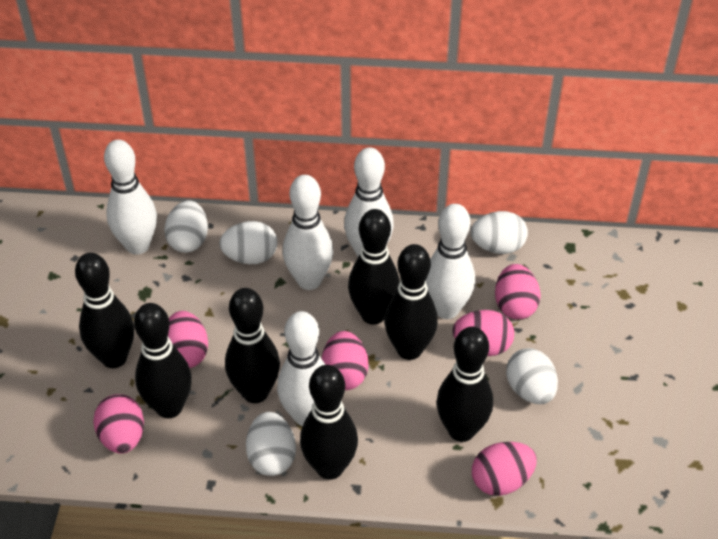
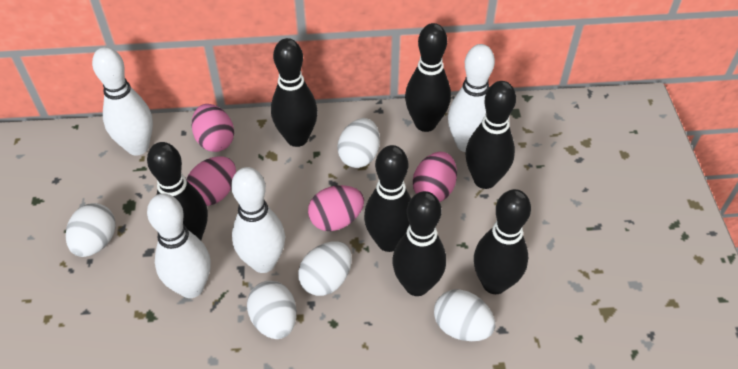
pink egg: [93,394,144,454] [168,311,208,368] [321,331,368,390] [453,310,514,356] [472,442,537,496] [495,264,541,320] = 6 -> [186,157,236,206] [192,104,234,152] [308,185,364,231] [413,152,457,202] = 4
white bowling pin: [104,140,157,255] [277,311,325,426] [283,175,333,290] [344,148,394,256] [426,204,475,319] = 5 -> [92,47,153,156] [147,193,210,298] [231,167,285,273] [448,44,495,152] = 4

